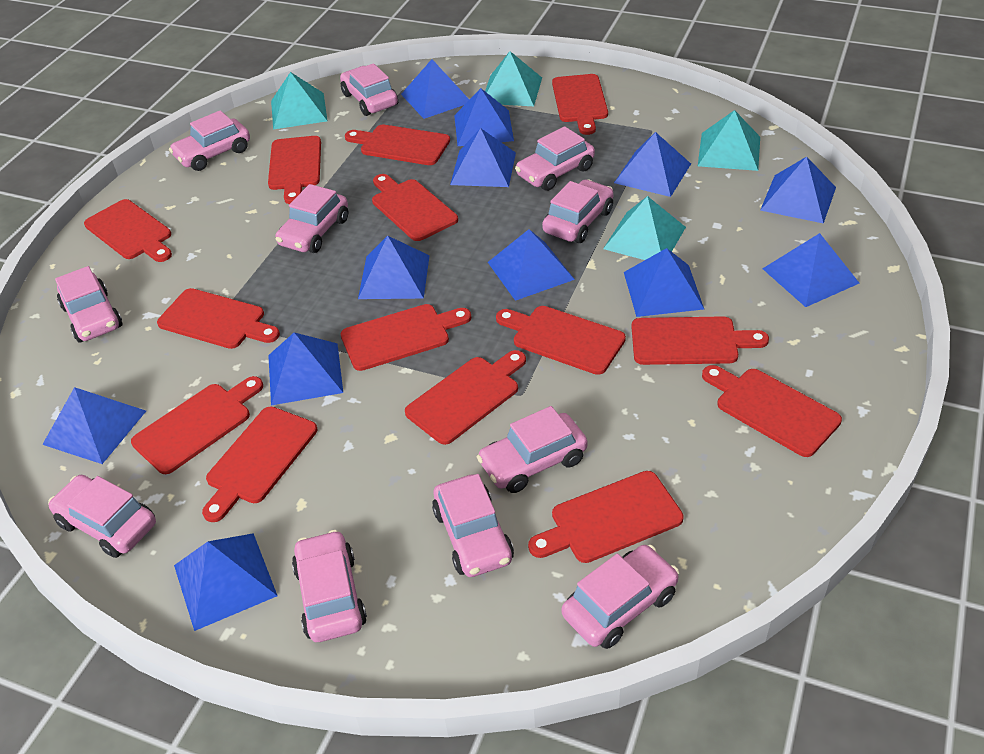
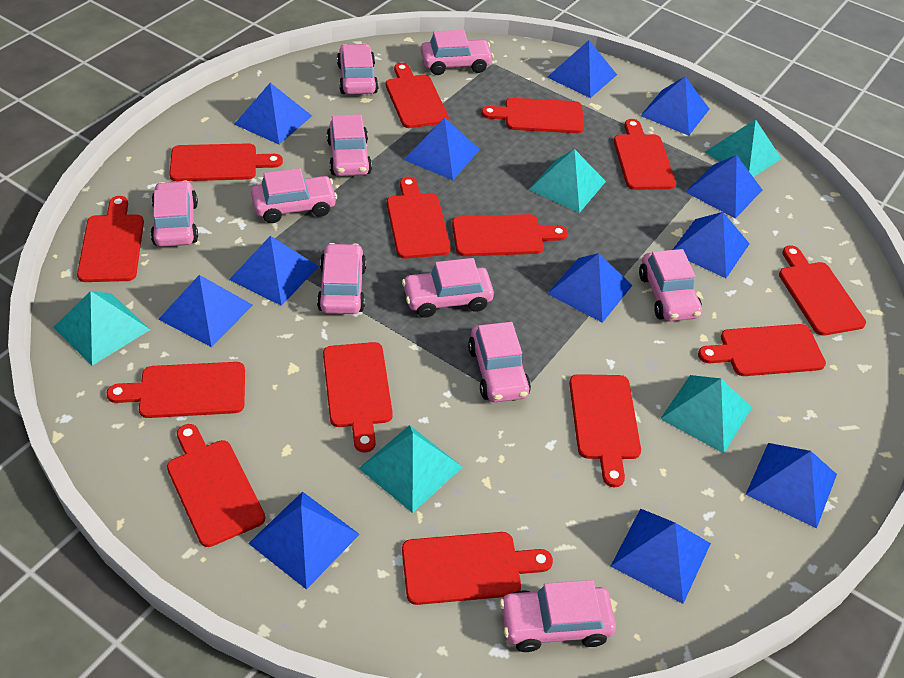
pink car: [48,475,156,558] [55,266,122,342] [169,110,250,171] [275,184,348,253] [292,530,367,642] [340,63,398,116] [432,474,514,577] [477,406,588,493] [515,126,595,191] [542,179,613,243] [562,545,679,649] = 11 -> [151,181,198,247] [251,168,337,223] [317,243,366,314] [327,114,372,176] [337,44,378,94] [402,258,494,318] [421,30,494,75] [468,322,531,402] [500,580,616,652] [639,249,702,321] = 10
turquoise pyramid: [271,72,327,129] [485,51,542,106] [603,196,686,260] [698,110,760,171] = 4 -> [53,291,150,366] [359,425,463,513] [529,149,606,213] [660,375,752,453] [705,119,782,177] = 5

